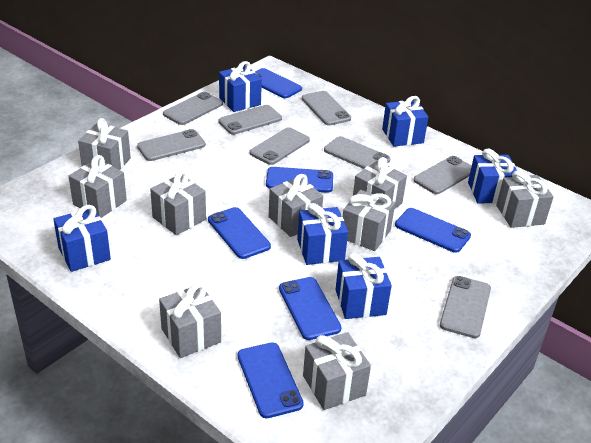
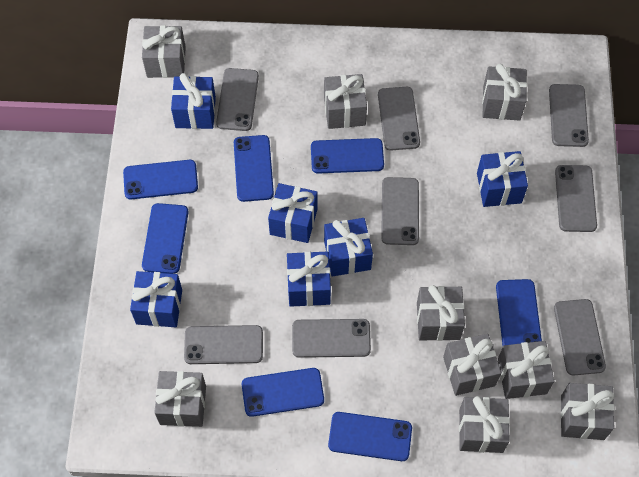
blue phone: [208,207,271,259] [238,342,304,418] [255,68,302,98] [266,167,333,193] [279,277,342,340] [395,208,471,253] = 6 -> [123,160,198,199] [142,203,189,274] [234,135,274,202] [242,368,324,417] [311,138,384,174] [328,412,412,461] [496,279,542,346] = 7

